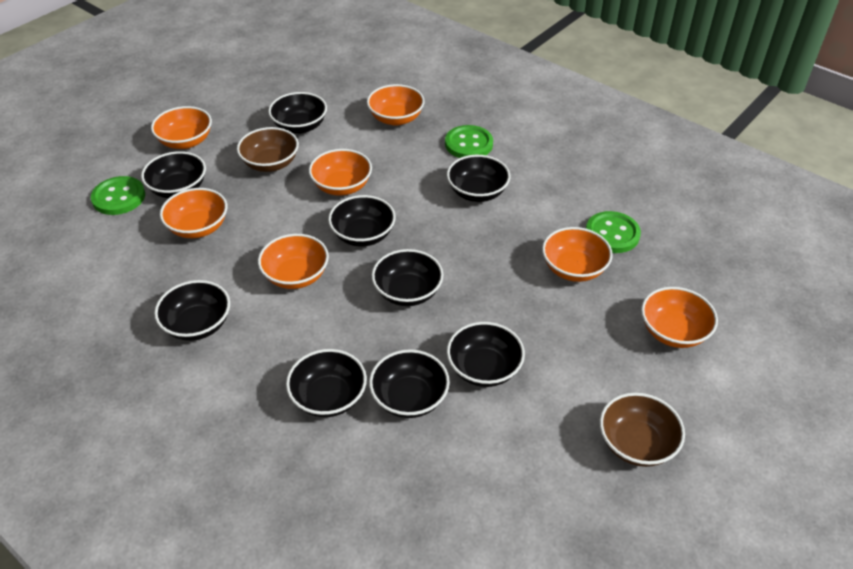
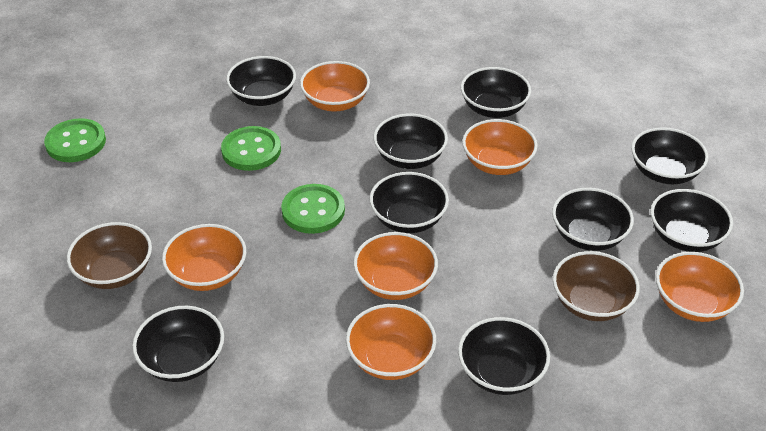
orange bowl: [151,106,212,149] [160,188,227,238] [258,234,329,289] [309,149,372,196] [367,84,425,126] [542,227,613,282] [641,287,718,348] = 7 -> [162,224,246,291] [300,61,370,112] [346,304,436,380] [353,232,438,300] [462,119,538,175] [656,252,744,322] = 6

